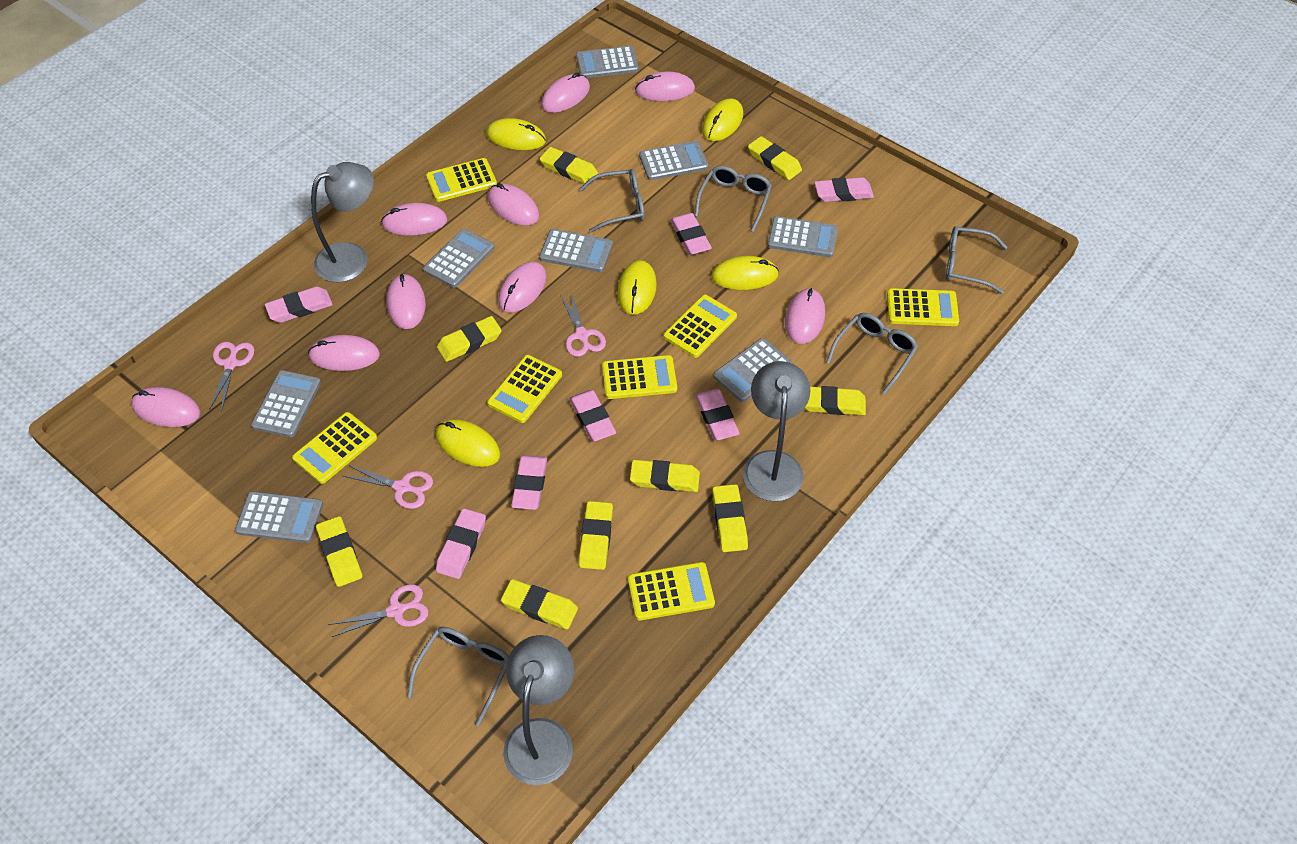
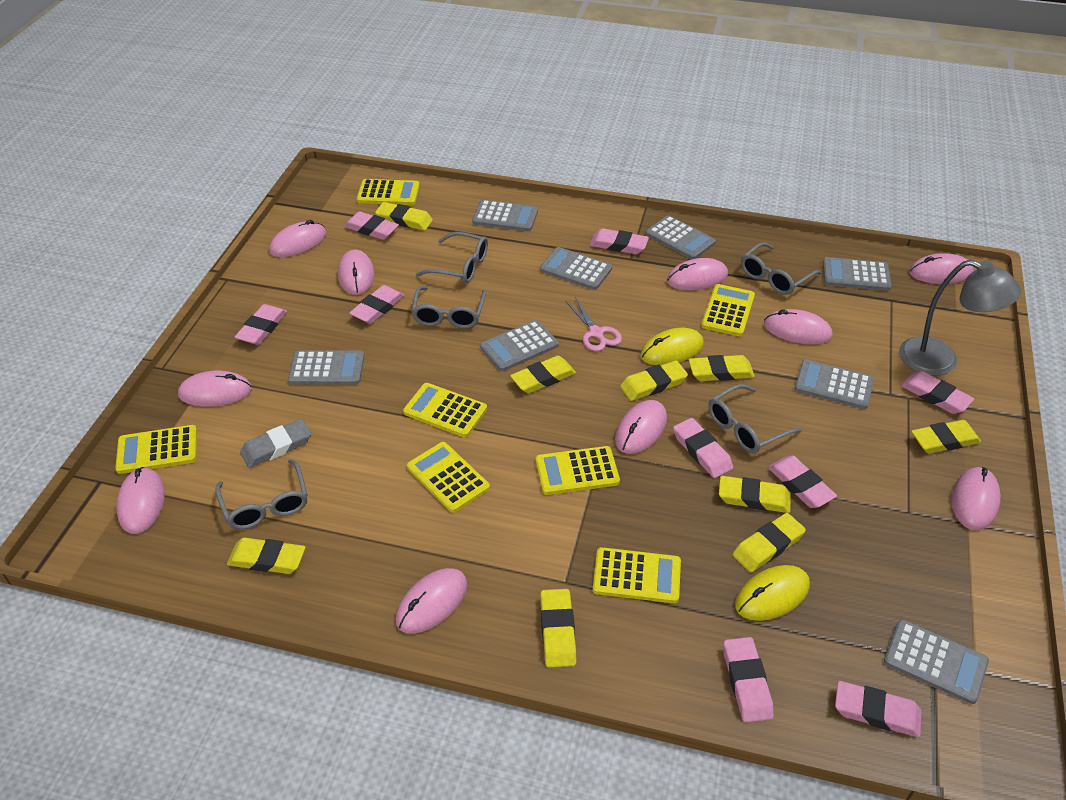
grey eraser: none = 0 -> [240,419,311,468] = 1
grey lamp: [311,162,374,283] [503,635,574,785] [743,361,810,501] = 3 -> [899,260,1021,376] = 1
pink eraser: [265,287,333,323] [436,508,486,579] [511,455,547,510] [569,390,616,442] [670,213,712,255] [695,389,740,440] [815,177,874,202] = 7 -> [235,304,287,345] [344,211,399,240] [349,285,405,324] [590,228,649,254] [673,418,733,478] [723,637,774,723] [768,456,837,508] [835,681,922,737] [901,371,974,414] = 9
pink mouse: [131,387,201,427] [308,335,380,371] [381,203,448,236] [386,274,426,329] [488,183,539,226] [498,262,547,313] [541,73,590,113] [635,72,695,101] [785,288,825,344] = 9 -> [116,467,165,534] [178,371,252,407] [269,220,326,257] [338,250,374,295] [396,568,467,634] [615,400,667,454] [667,258,728,290] [764,309,833,344] [909,253,974,284] [952,467,1001,530] = 10
pink scissors: [209,342,254,410] [328,584,429,637] [343,465,433,509] [560,292,606,357] = 4 -> [565,297,622,351] = 1
yellow mouse: [436,419,500,467] [486,118,546,150] [617,260,657,315] [702,98,743,141] [711,256,779,290] = 5 -> [640,328,704,365] [735,565,810,621] = 2

